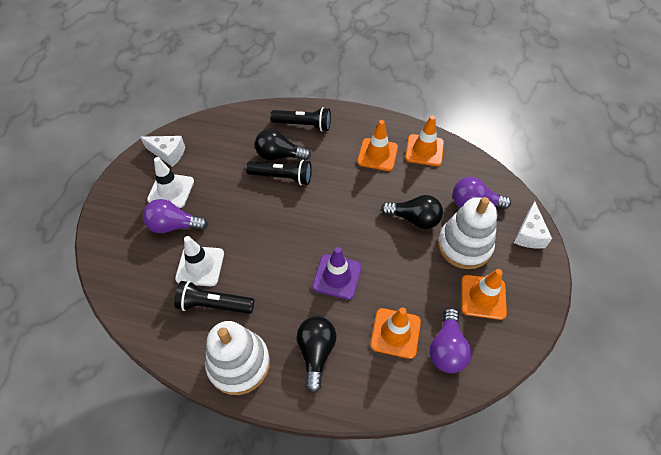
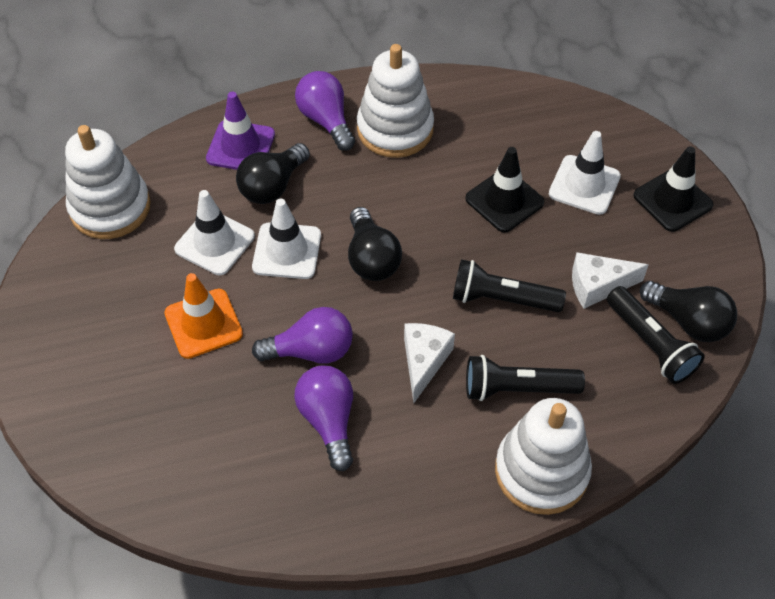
black traffic cone: none = 0 -> [465,147,544,232] [634,147,714,232] = 2
orange traffic cone: [357,120,398,171] [370,307,421,359] [405,116,444,166] [461,269,507,320] = 4 -> [164,273,243,359] = 1
white stacking toy: [205,321,270,395] [438,197,497,269] = 2 -> [65,125,151,239] [357,44,434,158] [495,398,592,515] = 3
white traffic cone: [147,157,194,208] [175,236,224,286] = 2 -> [174,190,255,275] [252,199,321,279] [549,131,621,215] = 3

